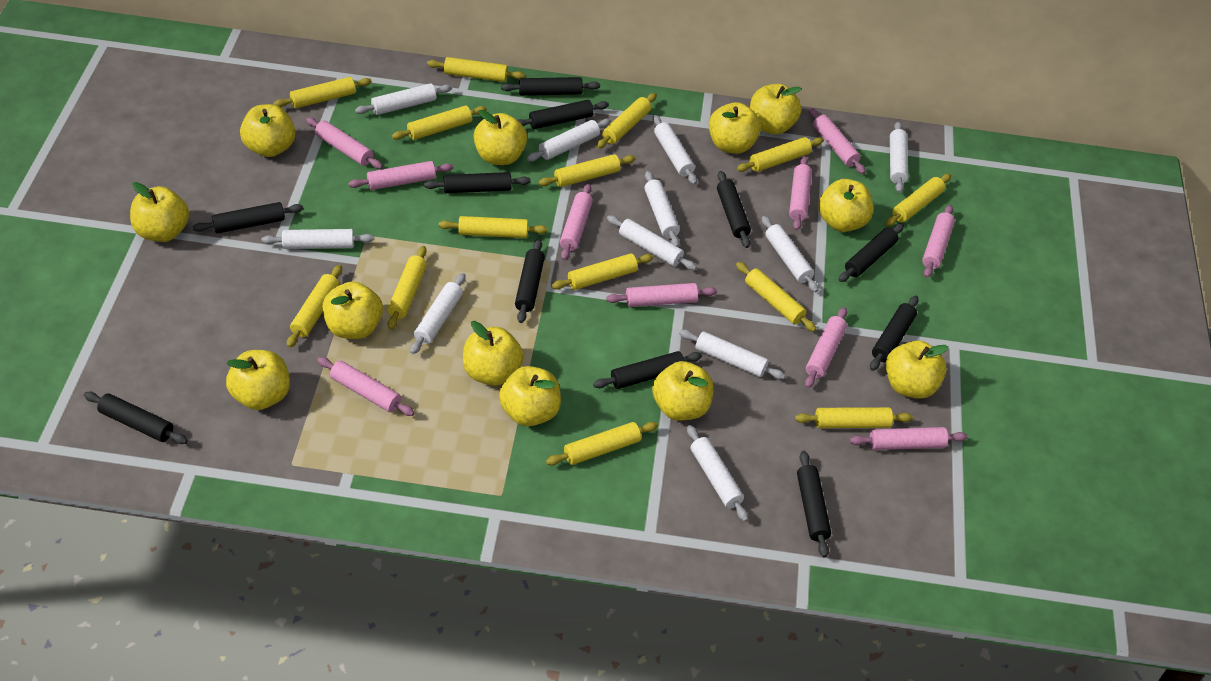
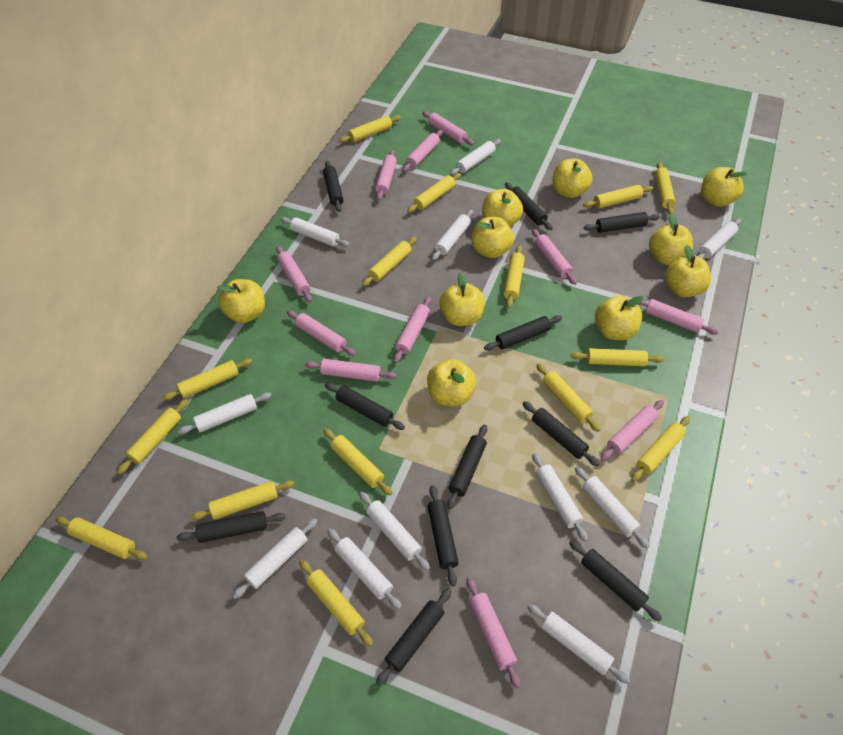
pink rolling pin: [306,117,383,169] [317,357,415,416] [349,161,454,190] [560,183,593,260] [606,283,717,307] [789,156,812,231] [805,307,847,388] [809,108,865,174] [850,427,968,450] [922,205,955,278] = 10 -> [276,246,312,302] [287,310,356,356] [305,359,397,382] [375,150,397,200] [394,297,431,363] [403,130,443,172] [422,111,474,145] [466,577,521,689] [532,229,577,285] [601,400,664,461] [637,299,719,335] = 11
yellow apple: [130,182,189,242] [226,350,290,410] [240,104,295,157] [323,281,383,339] [463,321,524,386] [473,110,527,165] [499,366,561,426] [652,361,713,421] [709,102,761,154] [750,84,802,134] [818,179,873,232] [886,341,949,399] = 12 -> [217,279,265,323] [427,359,476,407] [439,273,485,326] [472,217,514,258] [482,189,523,227] [552,159,593,198] [595,296,643,340] [649,214,693,265] [665,245,711,298] [701,167,747,207] = 10
yellow rolling pin: [273,77,372,108] [287,265,342,348] [387,246,427,330] [392,106,487,140] [427,57,525,82] [439,216,548,238] [539,154,635,187] [546,422,658,465] [551,253,653,290] [596,93,657,149] [736,262,816,332] [737,137,824,172] [795,407,913,428] [886,174,951,226] = 14 -> [56,516,148,560] [117,399,188,474] [162,358,252,401] [191,480,295,520] [299,560,373,646] [323,428,392,495] [339,115,401,143] [362,237,417,286] [407,173,461,213] [504,245,525,308] [536,363,601,432] [571,348,664,366] [583,185,653,208] [631,416,690,482] [655,162,676,214] = 15

